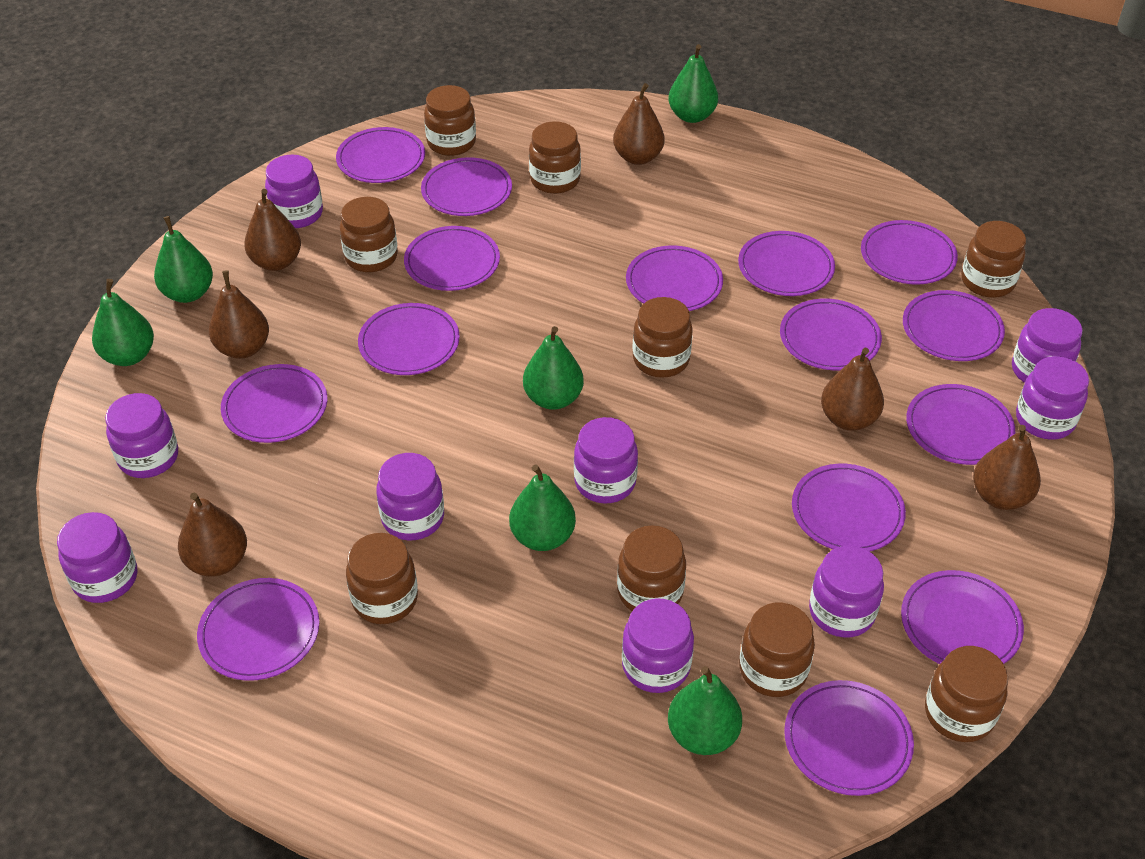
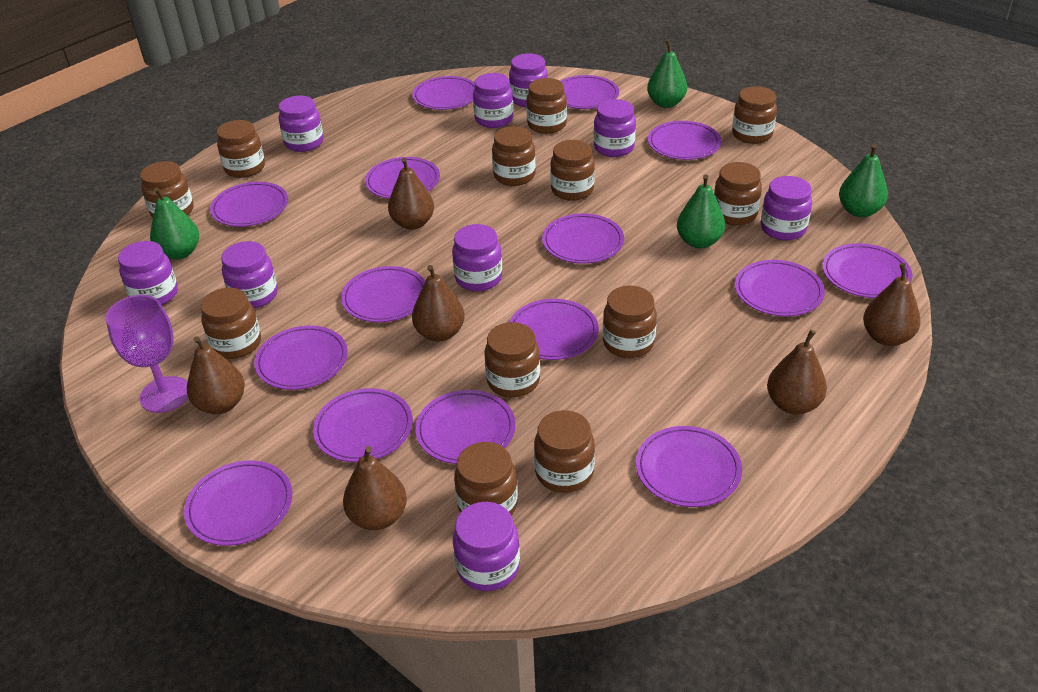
brown jar: [340,197,398,272] [346,533,418,624] [424,85,476,156] [529,121,581,194] [617,525,686,611] [632,297,693,378] [739,603,815,697] [925,646,1008,742] [961,221,1026,298] = 9 -> [140,161,194,218] [201,288,261,359] [217,120,265,178] [454,442,518,516] [485,322,540,397] [492,126,536,186] [526,78,567,134] [534,410,595,493] [550,140,595,201] [603,285,657,358] [714,162,762,225] [732,86,777,144] = 12
green pear: [92,279,154,366] [154,216,213,303] [509,464,576,551] [523,326,584,410] [668,44,718,123] [668,666,742,755] = 6 -> [150,187,199,260] [647,39,687,108] [677,174,725,248] [839,144,888,217] = 4
purple goblet: none = 0 -> [106,295,188,413] = 1

